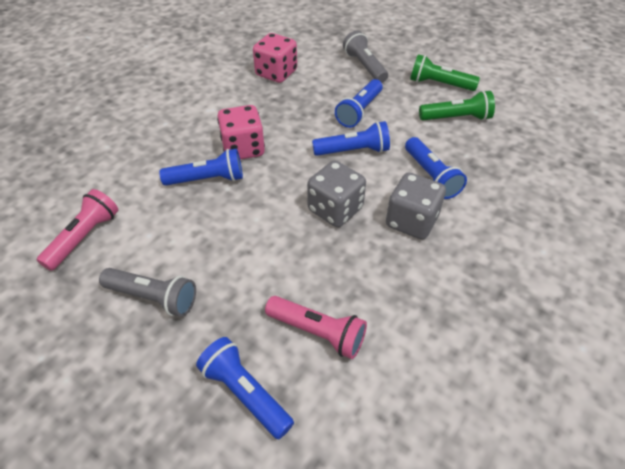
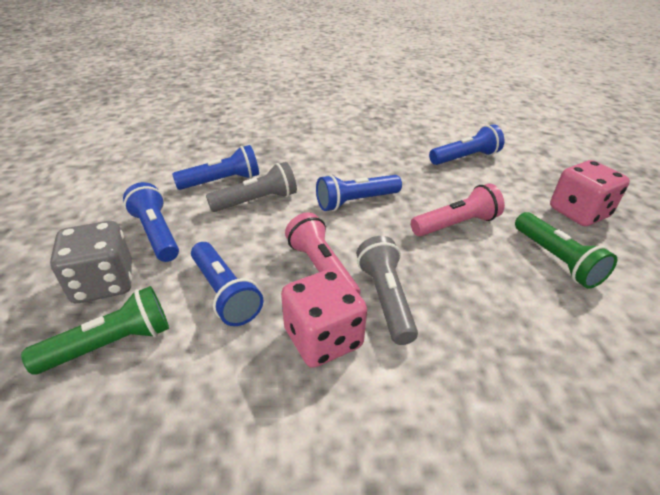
grey dice: [307,160,366,227] [386,172,446,240] = 2 -> [50,221,132,303] = 1

